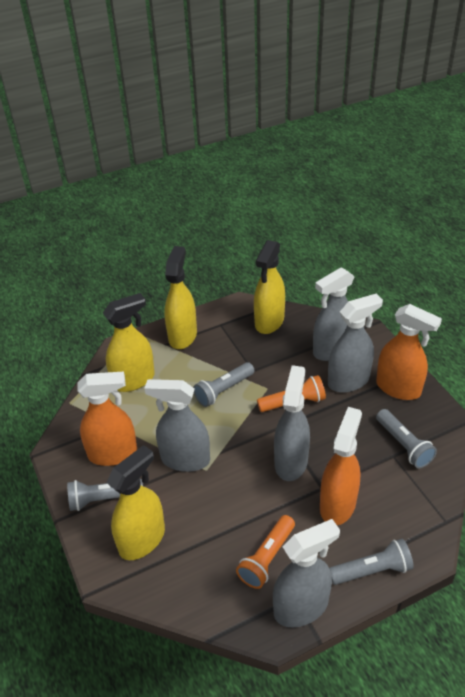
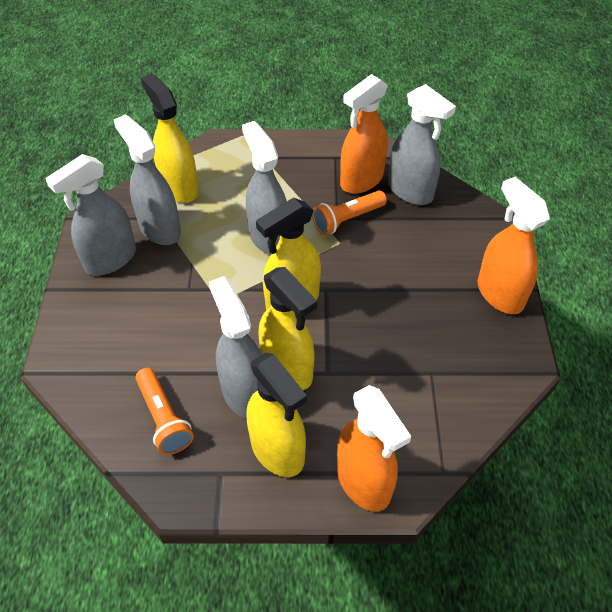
grey flashlight: [67,479,143,511] [193,362,254,407] [330,539,414,585] [376,409,437,468] = 4 -> none = 0

